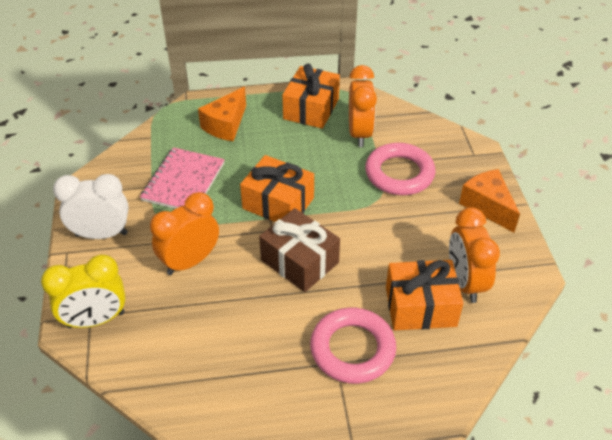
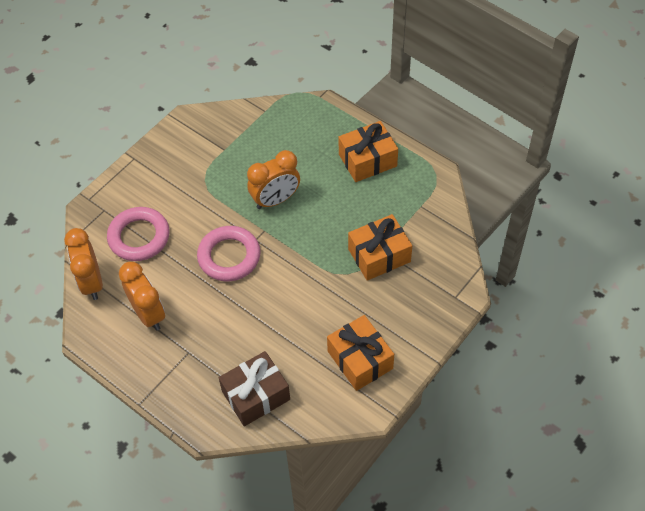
orange cheese: [198,87,246,141] [459,169,520,233] = 2 -> none = 0
pink notebook: [140,147,225,209] = 1 -> none = 0
white clock: [53,174,129,239] = 1 -> none = 0
yellow clock: [41,254,126,328] = 1 -> none = 0

